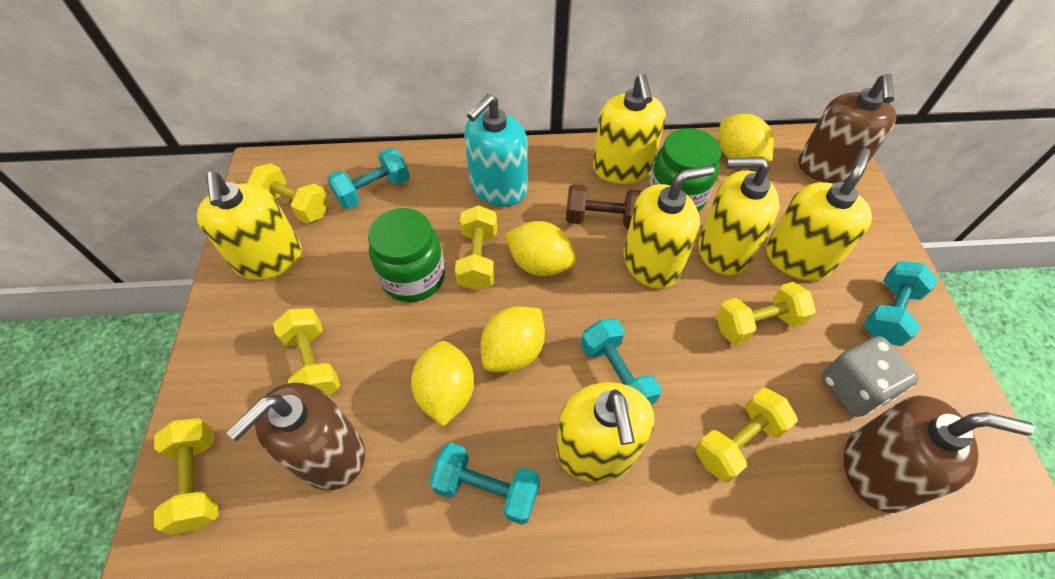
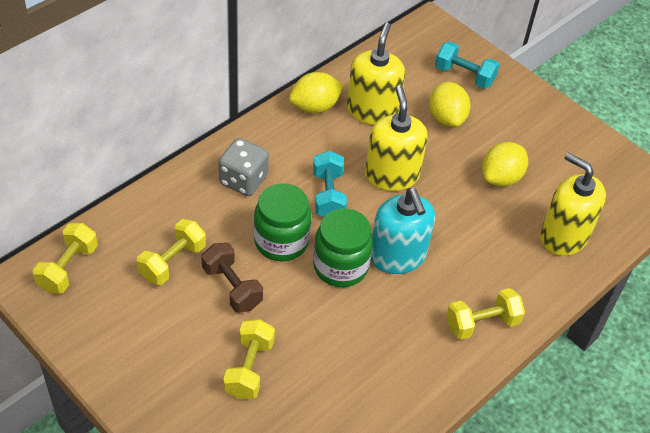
brown soap dispenser: [227,383,365,490] [799,73,896,184] [843,395,1034,513] = 3 -> none = 0
turquoise dumbbell: [327,148,410,209] [429,442,540,525] [581,319,662,405] [864,261,938,346] = 4 -> [313,151,347,217] [435,41,499,89] = 2
yellow dumbbell: [154,418,219,535] [247,163,329,224] [273,308,340,396] [455,205,497,290] [695,388,798,483] [716,282,816,345] = 6 -> [33,223,98,293] [137,219,206,285] [223,319,275,399] [446,288,525,340] = 4
yellow lemon: [411,341,474,426] [480,306,545,372] [505,221,576,276] [719,114,774,162] = 4 -> [289,72,344,114] [429,82,471,127] [482,142,528,187] = 3
yellow soap dispenser: [197,172,302,280] [556,382,655,482] [593,74,666,184] [624,165,714,289] [698,157,780,275] [766,148,872,281] = 6 -> [347,23,405,125] [365,85,428,191] [540,152,606,256] = 3

